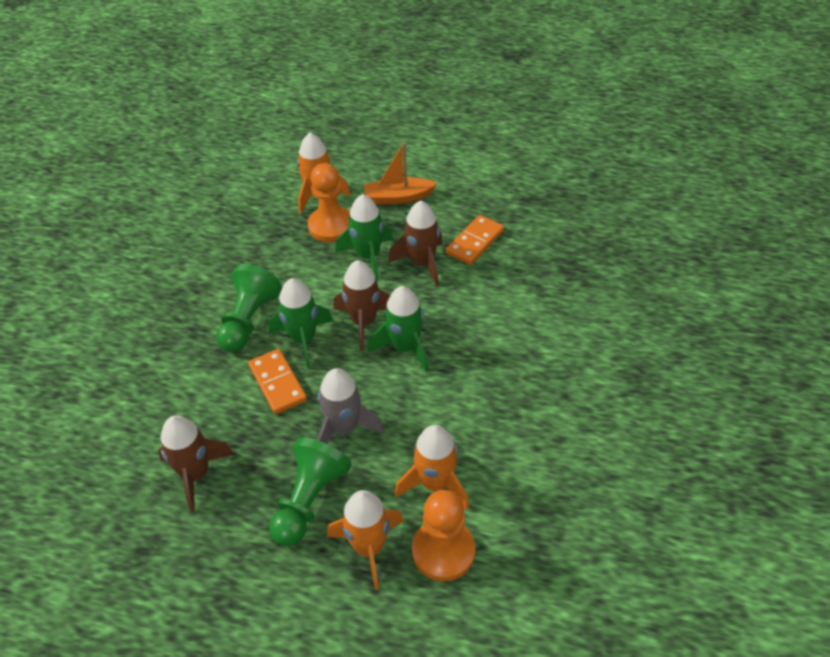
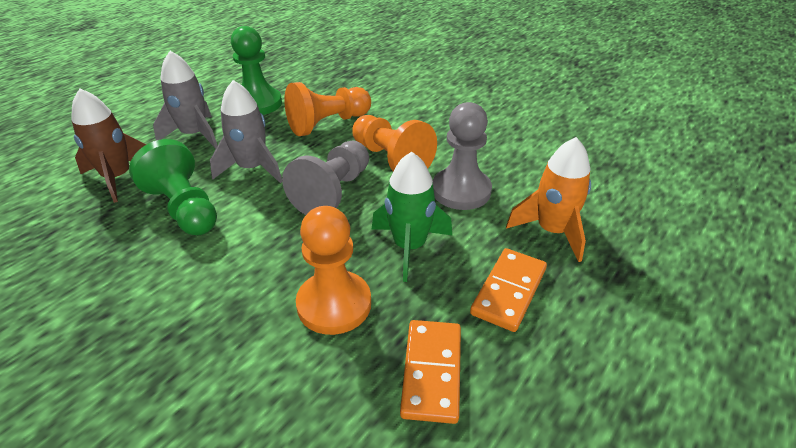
brown rocket: [158,415,234,512] [333,260,391,351] [388,200,442,286] = 3 -> [71,89,146,203] = 1
green rocket: [268,278,333,369] [335,194,393,280] [368,286,429,372] = 3 -> [372,152,452,282] = 1
grey pawn: none = 0 -> [282,141,369,215] [433,102,492,210] = 2
grey rocket: [317,368,384,444] = 1 -> [153,51,218,149] [210,80,282,183] = 2
orange boat: [364,142,437,205] = 1 -> none = 0
orange pawn: [308,163,350,242] [412,490,475,581] = 2 -> [284,82,371,136] [296,206,371,335] [352,115,437,171] = 3
orange rocket: [297,133,350,214] [327,490,404,590] [395,425,469,510] = 3 -> [506,137,591,262] = 1

